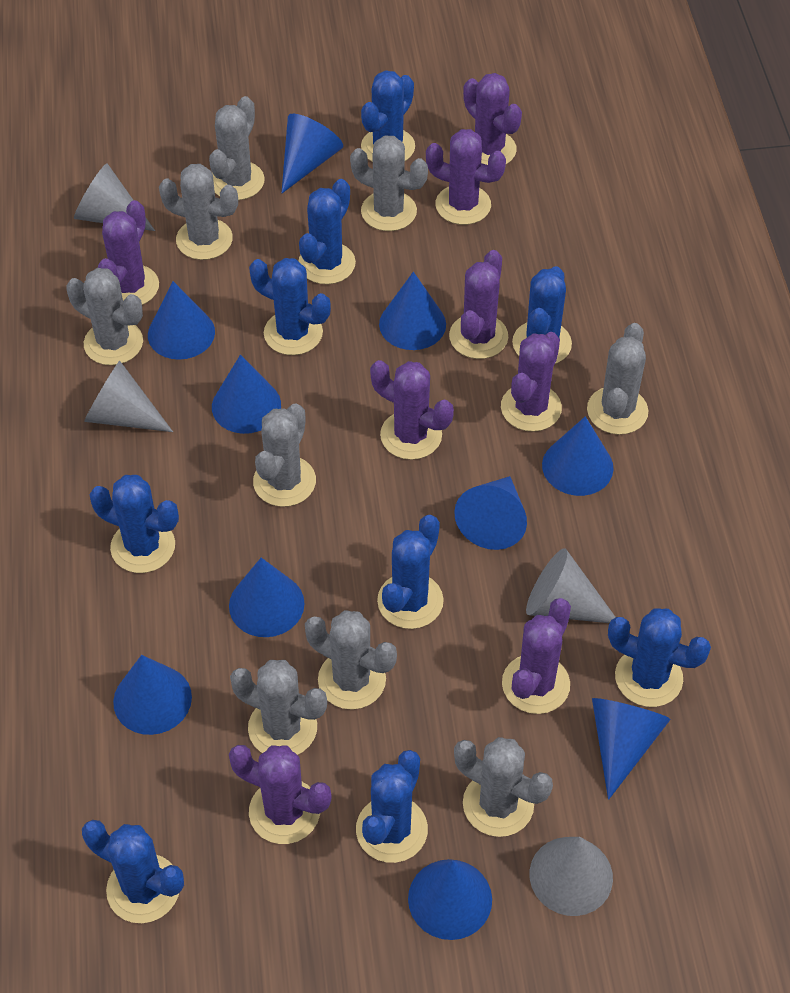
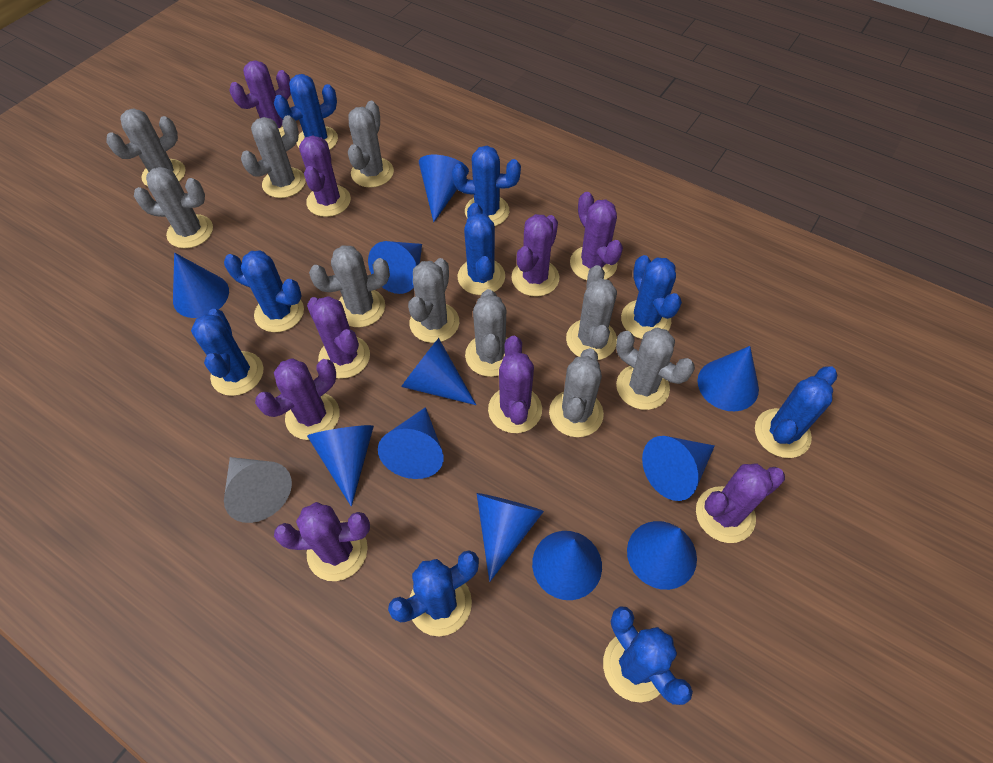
blue cone: [113,655,192,735] [148,281,215,360] [212,355,281,434] [229,558,304,637] [282,114,343,193] [379,272,446,350] [408,859,492,940] [454,476,527,550] [542,416,614,496] [592,698,671,800] = 10 -> [173,253,229,318] [307,425,374,507] [368,241,422,294] [378,407,444,479] [401,338,476,405] [419,155,469,222] [476,493,544,582] [532,531,602,600] [627,521,697,590] [642,436,715,501] [697,346,759,411] = 11
grey cactus: [66,268,143,365] [159,164,238,260] [209,96,265,200] [230,660,327,755] [253,403,316,507] [305,610,397,710] [350,135,428,231] [454,737,553,837] [587,323,648,435] = 9 -> [106,109,186,186] [134,167,213,248] [241,115,306,198] [309,245,390,327] [348,101,394,188] [408,258,459,343] [465,289,507,377] [549,348,604,437] [566,265,617,360] [616,328,695,410] = 10
grey cone: [74,163,155,231] [84,361,173,432] [526,548,616,623] [530,837,613,916] = 4 -> [224,457,292,523] = 1
purple cactus: [98,200,159,305] [229,745,332,844] [370,360,454,460] [426,129,506,225] [449,250,509,359] [463,73,522,165] [501,332,562,432] [502,598,571,714] = 8 -> [229,61,291,137] [255,359,340,440] [274,502,370,581] [299,135,351,217] [307,296,370,379] [488,336,542,433] [511,214,559,297] [570,192,623,281] [696,463,785,543] = 9

